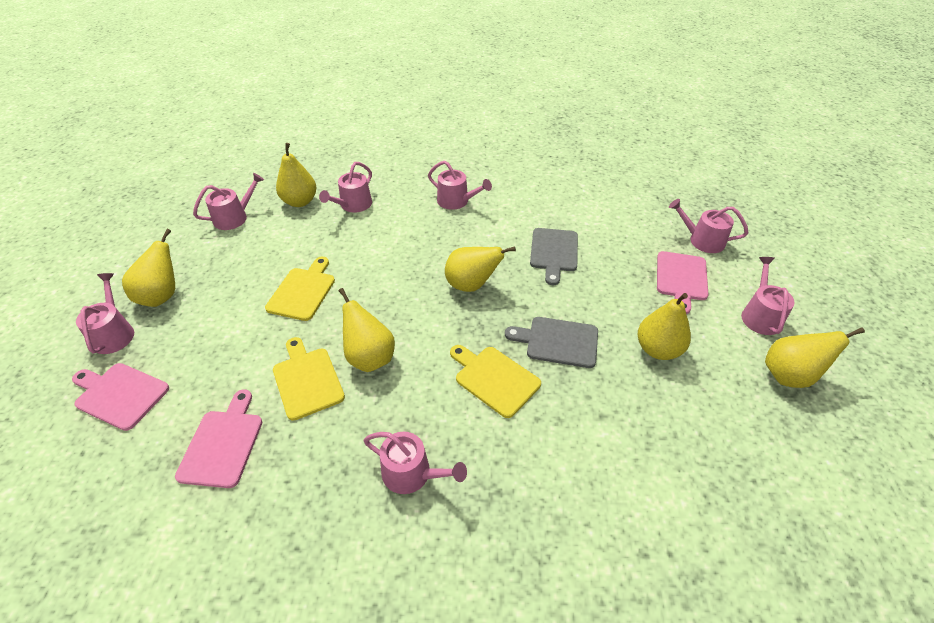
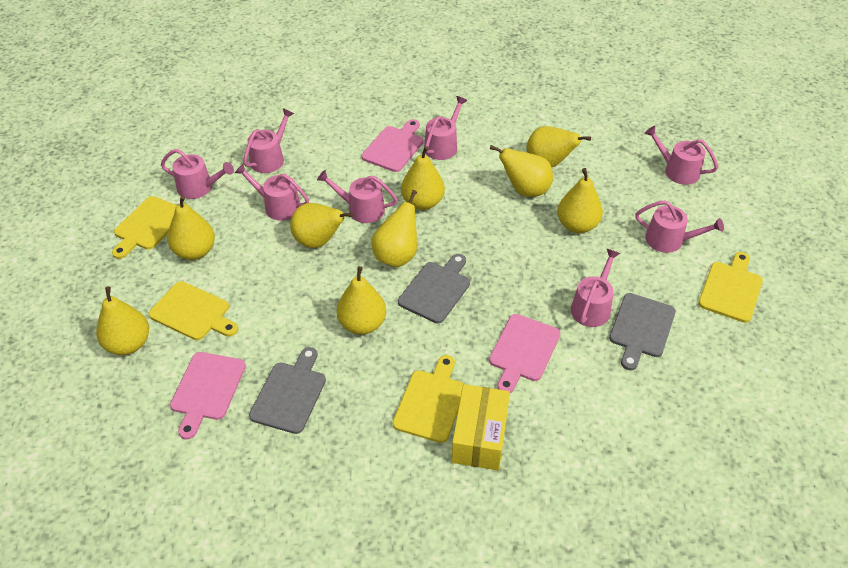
grey cutting board: [505,317,598,368] [530,228,578,285] = 2 -> [249,347,326,434] [398,254,470,323] [609,293,676,370] = 3
pink watering can: [76,273,134,354] [193,173,264,230] [319,162,372,213] [364,432,467,494] [428,161,492,210] [669,199,749,253] [741,257,795,335] = 7 -> [161,149,234,199] [234,164,309,221] [243,108,294,173] [317,170,398,223] [424,96,467,160] [571,249,620,327] [635,200,724,253] [644,126,718,185] = 8
yellow box: none = 0 -> [451,384,510,470] = 1
yellow cutting board: [265,257,335,321] [273,337,345,421] [450,345,541,418] = 3 -> [112,196,177,259] [149,281,238,340] [393,355,464,443] [698,252,763,323] = 4
yellow pear: [122,229,175,307] [276,143,317,207] [339,288,395,372] [445,246,516,292] [638,293,691,360] [765,328,865,388] = 6 -> [96,286,149,355] [167,195,215,260] [290,203,353,248] [337,266,386,335] [372,190,417,267] [401,146,445,210] [490,145,553,197] [527,126,591,167] [557,168,603,233] = 9

